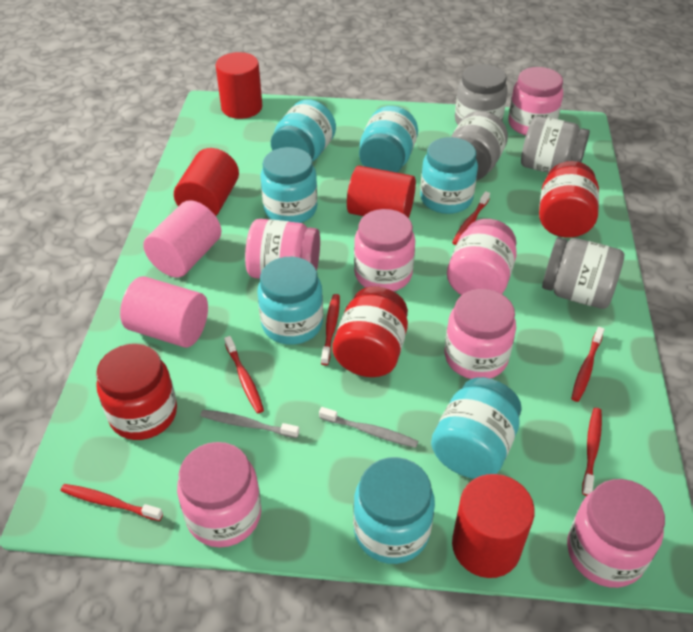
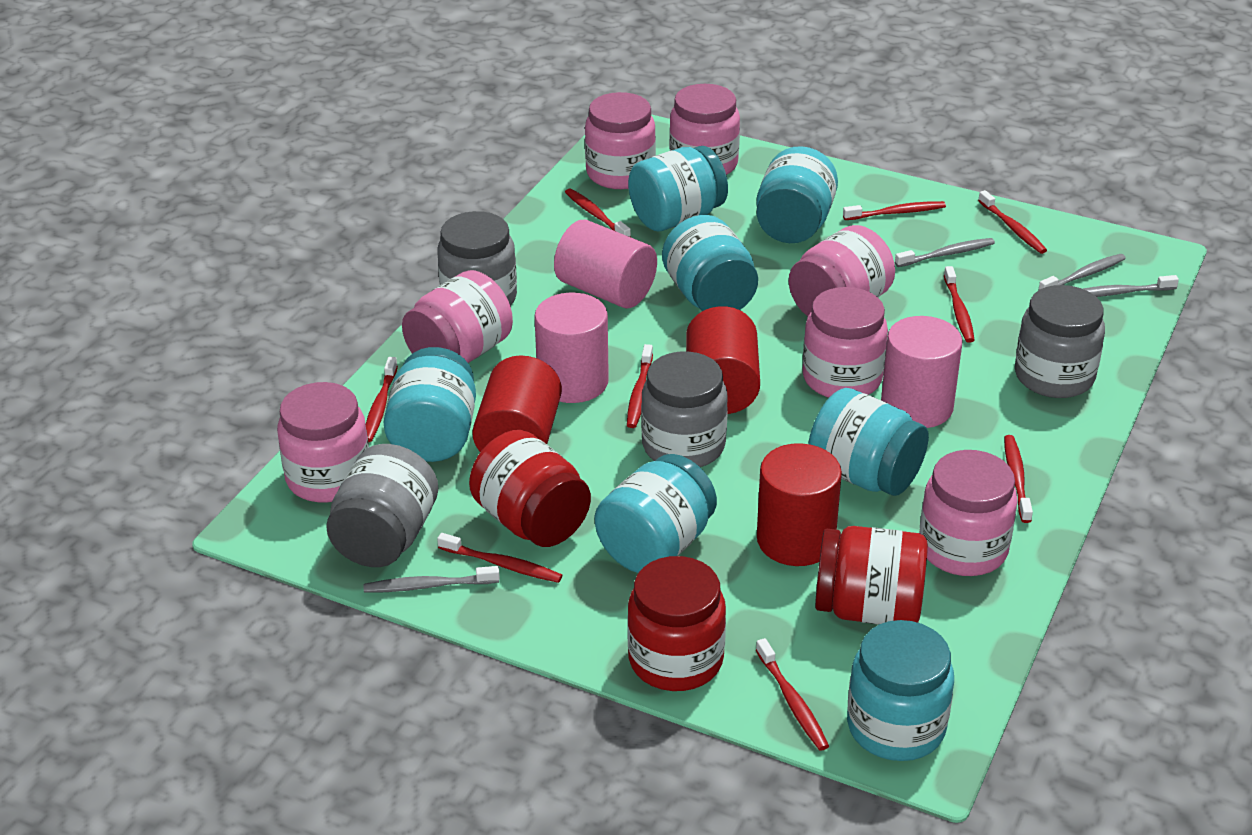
grey toothbrush: [200,410,299,438] [319,407,418,448] = 2 -> [364,566,500,593] [895,238,995,267] [1038,254,1126,290] [1083,275,1179,297] = 4
pink cylinder: [120,276,208,348] [143,200,221,278] = 2 -> [534,293,609,403] [554,219,657,308] [881,316,963,428] = 3
red cylinder: [174,148,239,216] [216,52,262,119] [347,166,416,218] [452,474,535,578] = 4 -> [472,355,562,452] [686,306,760,414] [757,443,842,566] = 3
red toothbrush: [60,484,163,521] [224,336,264,413] [321,294,340,365] [452,191,490,245] [571,327,605,402] [582,408,602,496] = 6 -> [366,357,398,442] [437,533,562,583] [565,188,631,237] [627,344,653,428] [756,638,829,751] [843,201,946,220] [944,266,975,343] [978,190,1047,254] [1004,435,1033,523] = 9

